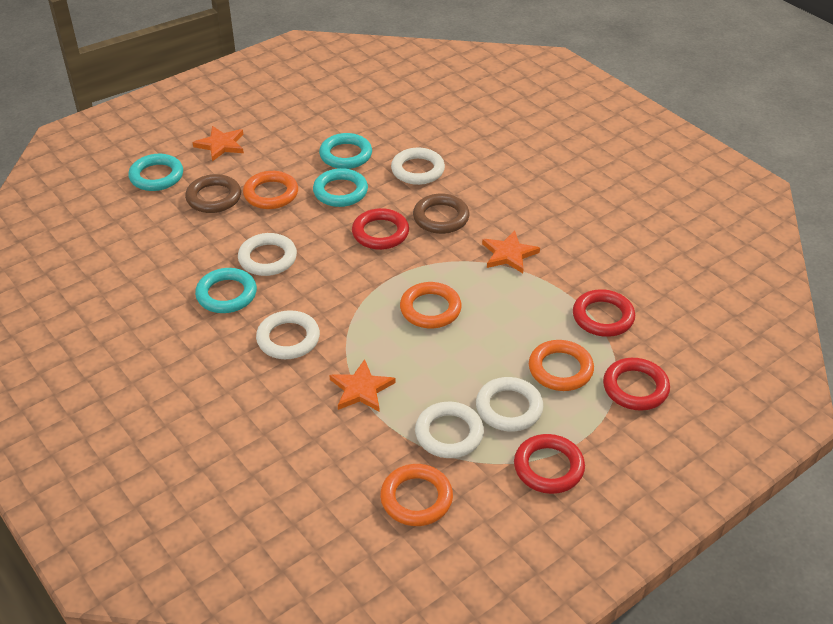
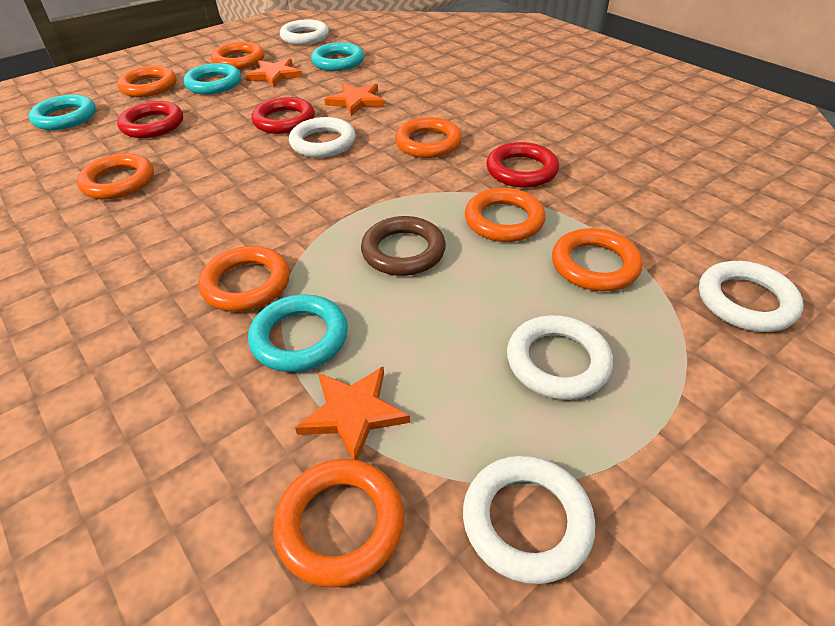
brown ring: [185,174,241,213] [413,194,469,234] = 2 -> [361,216,446,276] = 1
orange ring: [243,171,298,209] [380,464,453,526] [400,282,462,328] [529,340,594,391] = 4 -> [77,153,154,200] [117,66,177,97] [198,246,290,312] [211,42,265,70] [273,459,404,588] [395,117,462,158] [465,188,546,242] [552,228,643,291] = 8
red ring: [352,208,409,250] [514,434,585,494] [573,289,635,337] [603,358,670,411] = 4 -> [117,101,183,138] [251,97,315,134] [486,142,559,188] = 3

